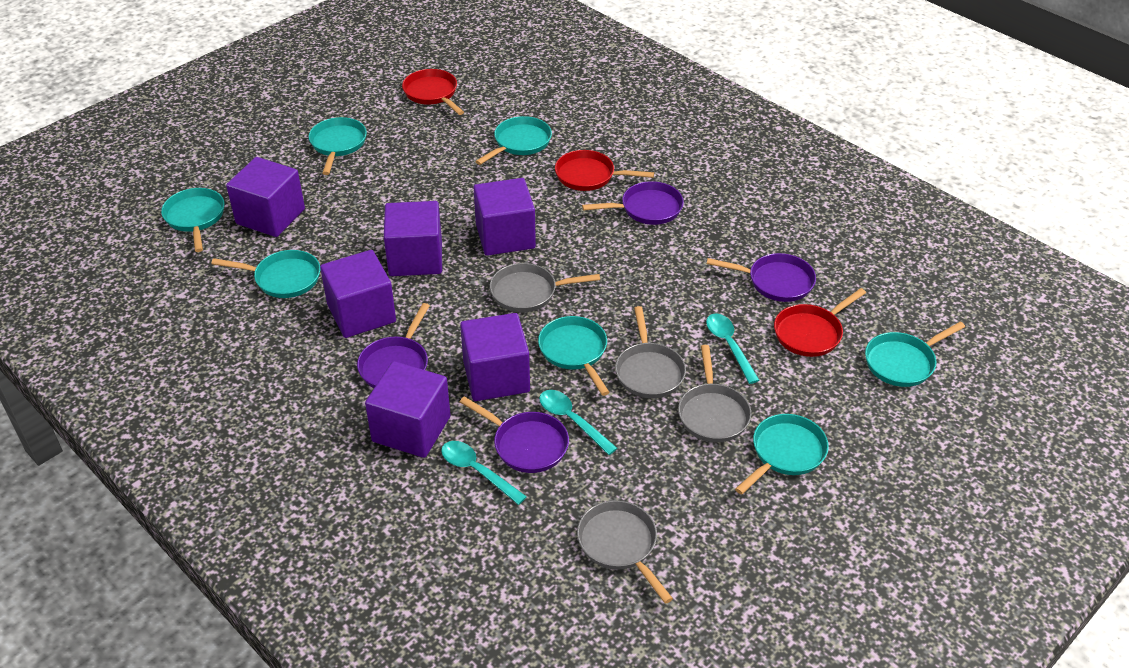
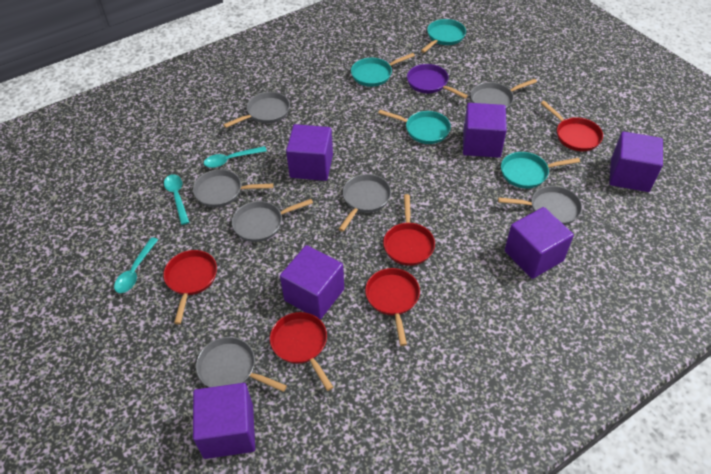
grey pan: [490,263,600,312] [577,500,673,604] [615,306,686,398] [678,345,752,443] = 4 -> [193,169,273,207] [196,337,287,392] [223,92,290,128] [232,199,313,242] [339,174,391,232] [470,79,537,110] [498,186,582,225] = 7
purple pan: [357,303,430,388] [460,396,569,473] [582,181,684,225] [707,253,816,302] = 4 -> [407,64,468,99] = 1
red pan: [402,69,464,115] [555,150,654,191] [774,288,866,357] = 3 -> [163,250,217,324] [270,312,333,391] [365,268,420,346] [383,194,435,266] [541,101,603,151] = 5
turquoise pan: [161,188,224,252] [211,250,320,298] [309,117,367,175] [475,116,552,165] [538,316,610,396] [735,414,829,495] [865,322,965,387] = 7 -> [351,53,415,87] [378,110,451,144] [421,19,466,53] [501,152,580,189] = 4

